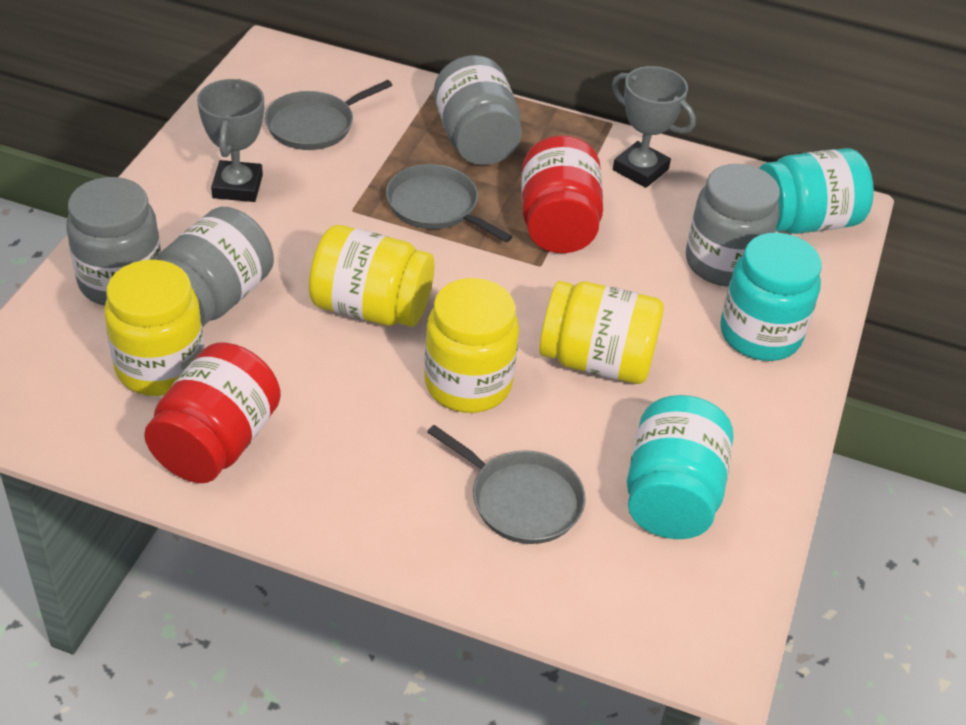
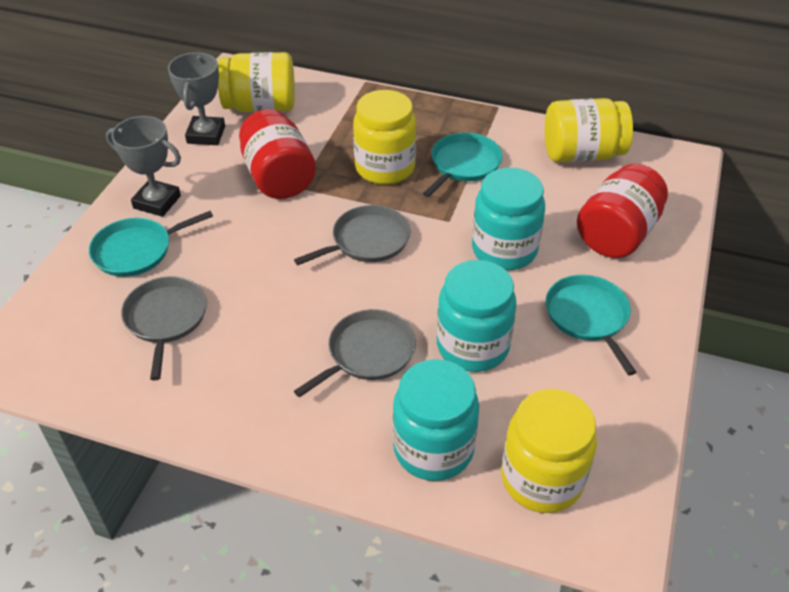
grey jar: [66,177,161,306] [157,207,274,327] [434,55,522,165] [686,164,780,287] = 4 -> none = 0
turquoise pan: none = 0 -> [89,211,213,277] [423,132,502,197] [546,275,636,375] = 3

